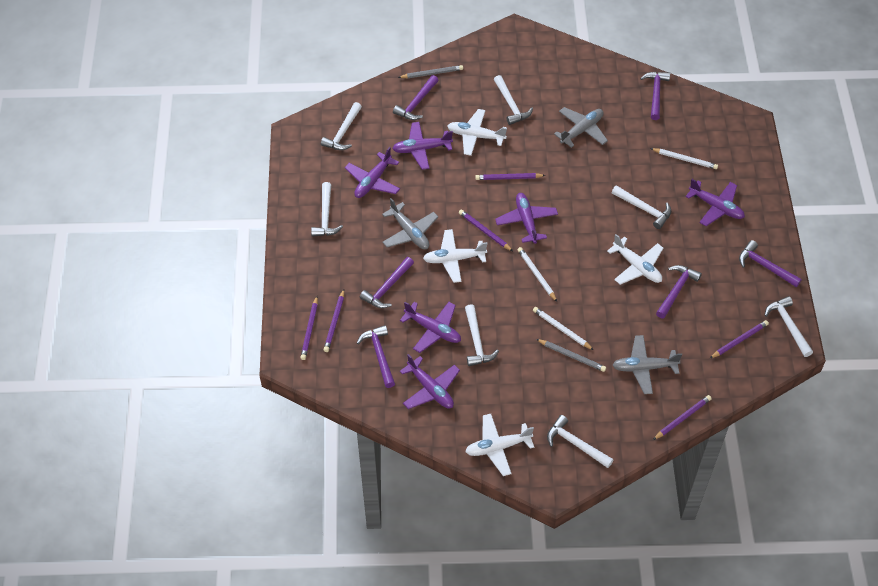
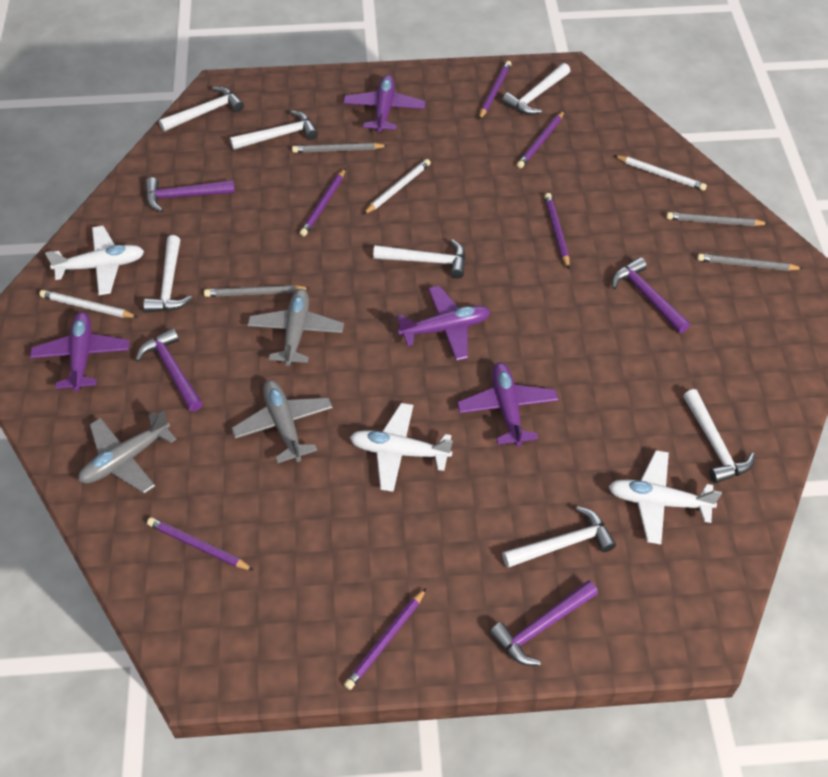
grey pencil: [398,65,463,78] [536,339,606,372] = 2 -> [204,285,310,297] [292,143,388,153] [666,212,769,226] [697,253,804,271] = 4
purple hammer: [357,325,395,388] [360,257,414,308] [393,75,439,120] [641,72,670,120] [656,265,702,319] [739,240,802,287] = 6 -> [136,328,203,412] [145,177,235,212] [489,580,598,666] [612,257,690,333] = 4
purple plane: [345,147,400,198] [392,122,453,170] [400,302,461,353] [400,354,460,409] [495,193,558,244] [685,179,745,226] = 6 -> [30,312,130,392] [343,75,426,133] [397,286,491,361] [457,362,558,447] = 4
white plane: [423,229,488,283] [447,109,507,156] [465,414,534,476] [607,234,663,285] = 4 -> [45,226,144,295] [350,403,453,492] [608,450,722,545] = 3

